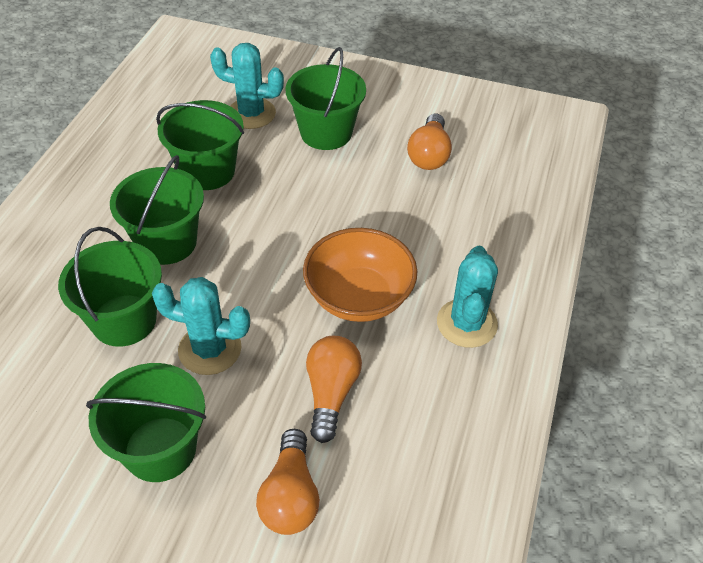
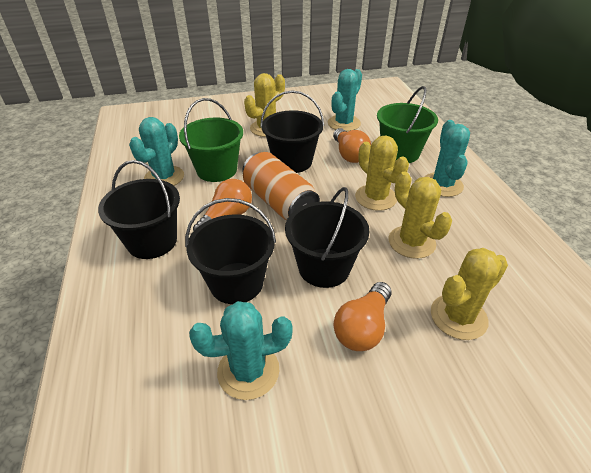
black bucket: none = 0 -> [98,160,180,259] [185,198,276,304] [260,90,324,173] [285,187,369,288] = 4
green bucket: [58,227,162,347] [86,363,206,482] [110,155,204,265] [156,100,244,190] [285,47,366,150] = 5 -> [179,98,243,182] [377,86,438,163] = 2
orange bowl: [303,228,418,322] = 1 -> none = 0
orange can: none = 0 -> [242,152,320,220] = 1
turquoise cactus: [152,277,250,375] [210,43,284,129] [437,246,498,348] = 3 -> [129,117,184,186] [189,301,293,400] [328,69,362,131] [425,120,470,197] = 4
yellow cactus: none = 0 -> [244,73,285,137] [355,136,409,211] [388,172,452,259] [431,248,508,340] = 4

